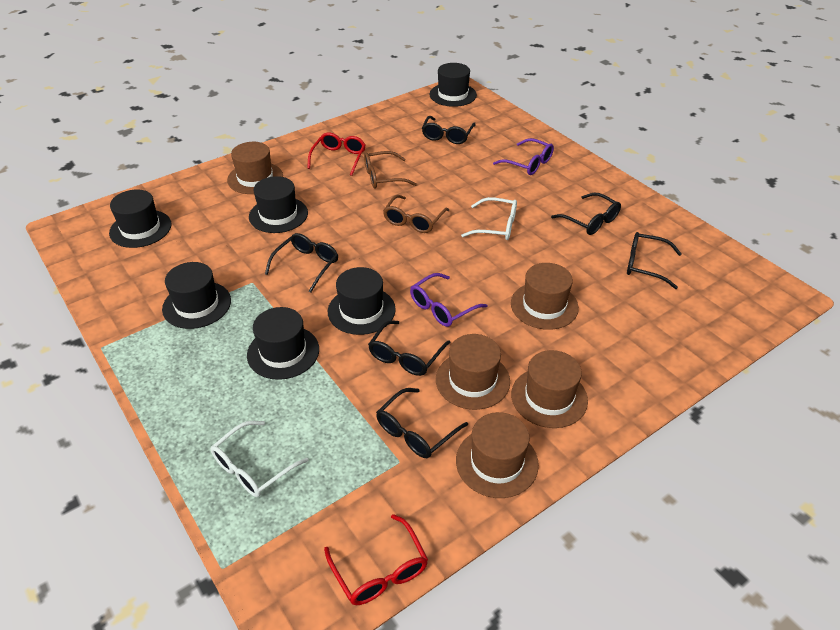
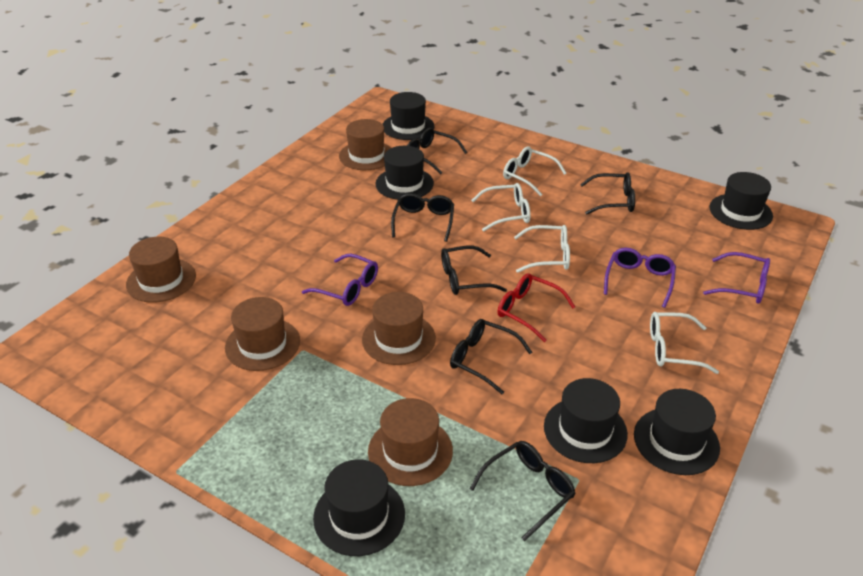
brown glasses: [364,151,417,189] [383,195,449,233] = 2 -> none = 0
purple glasses: [410,273,488,327] [493,138,554,175] = 2 -> [302,254,378,306] [604,248,676,308] [703,252,770,304] = 3
red glasses: [307,132,366,176] [324,514,428,605] = 2 -> [498,273,575,342] = 1
white glasses: [211,421,309,497] [461,197,517,240] = 2 -> [471,183,530,231] [503,147,566,196] [514,225,570,273] [650,312,719,374] = 4

